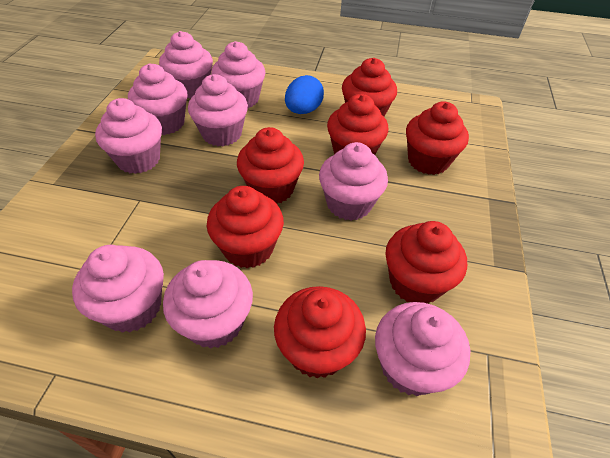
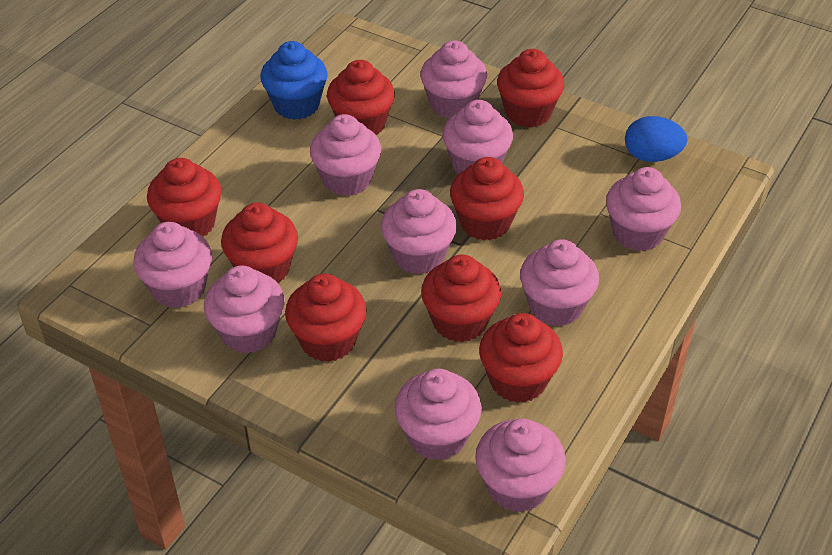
blue cupcake: none = 0 -> [260,41,327,120] = 1
pink cupcake: [72,245,164,333] [95,98,162,174] [128,64,187,135] [159,31,213,99] [163,260,253,349] [188,74,248,146] [211,41,266,109] [319,142,388,221] [375,302,470,396] = 9 -> [133,222,212,308] [204,265,285,354] [310,114,381,196] [381,189,457,274] [395,369,482,461] [420,40,487,118] [443,100,513,174] [475,418,566,512] [520,239,599,326] [606,167,681,251] = 10
red cupcake: [207,186,284,268] [237,127,304,204] [274,286,366,379] [327,94,388,155] [342,58,397,117] [385,221,467,304] [406,101,469,175] = 7 -> [147,158,222,237] [221,202,298,283] [285,274,367,362] [327,60,395,135] [421,255,501,342] [450,157,524,241] [479,313,563,403] [497,49,564,128] = 8

